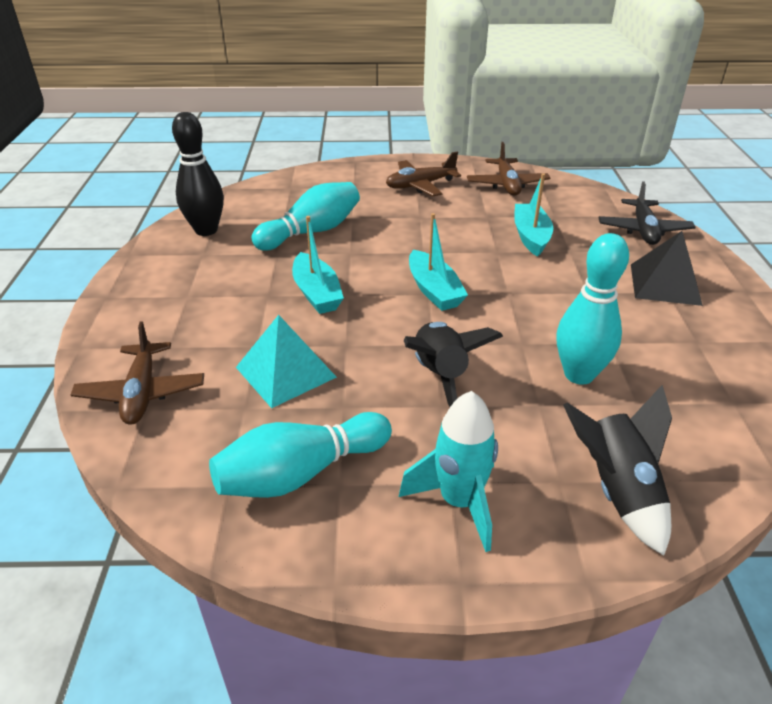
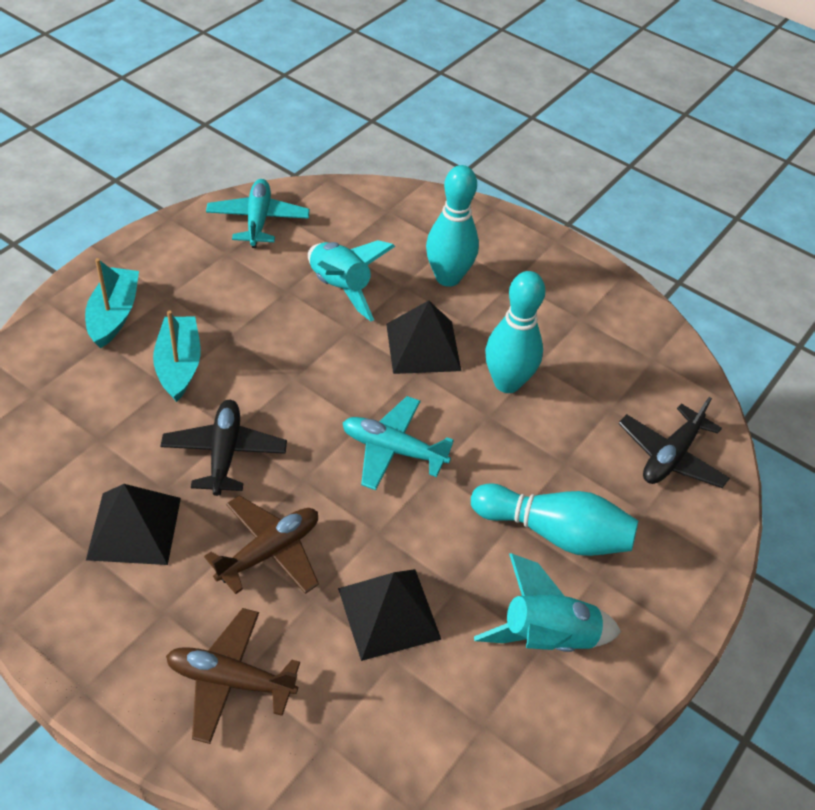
black bowling pin: [172,112,224,236] = 1 -> none = 0
black plane: [599,181,696,245] = 1 -> [160,400,287,496] [618,397,730,488] = 2
black pyramid: [631,231,703,306] = 1 -> [86,484,181,565] [338,569,441,661] [386,300,461,374] = 3
black rocket: [404,322,503,407] [563,385,672,556] = 2 -> none = 0
brown plane: [71,321,204,425] [386,152,461,196] [467,142,550,196] = 3 -> [166,608,300,744] [204,495,319,594] = 2
turquoise boat: [292,216,344,314] [409,213,468,311] [514,173,553,257] = 3 -> [85,258,139,348] [153,310,201,402] = 2
turquoise plane: none = 0 -> [206,179,310,248] [343,396,454,490] = 2
turquoise pyramid: [236,315,337,408] = 1 -> none = 0
turquoise rocket: [399,391,498,552] = 1 -> [308,240,395,321] [474,554,621,652] = 2

